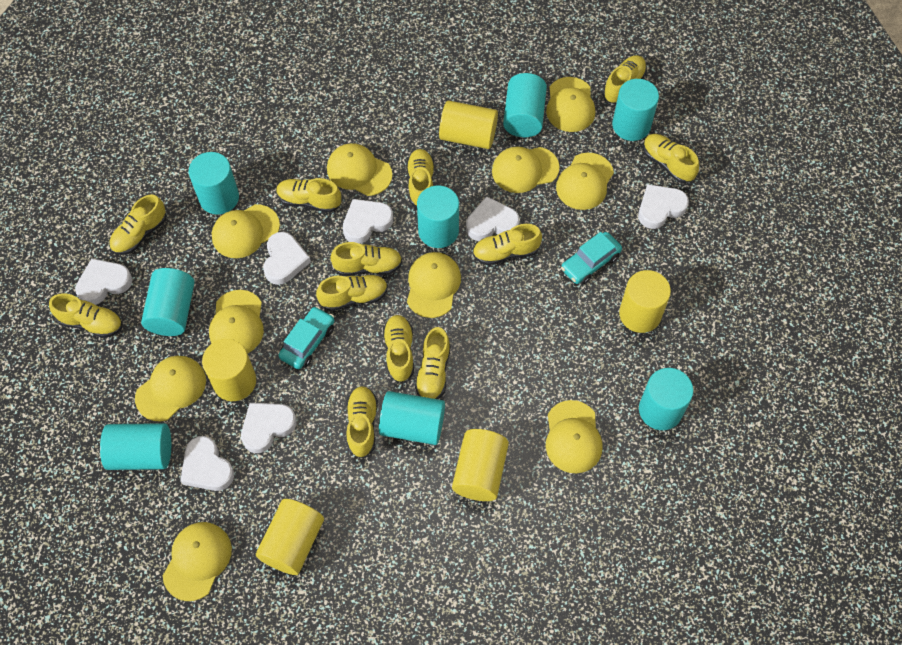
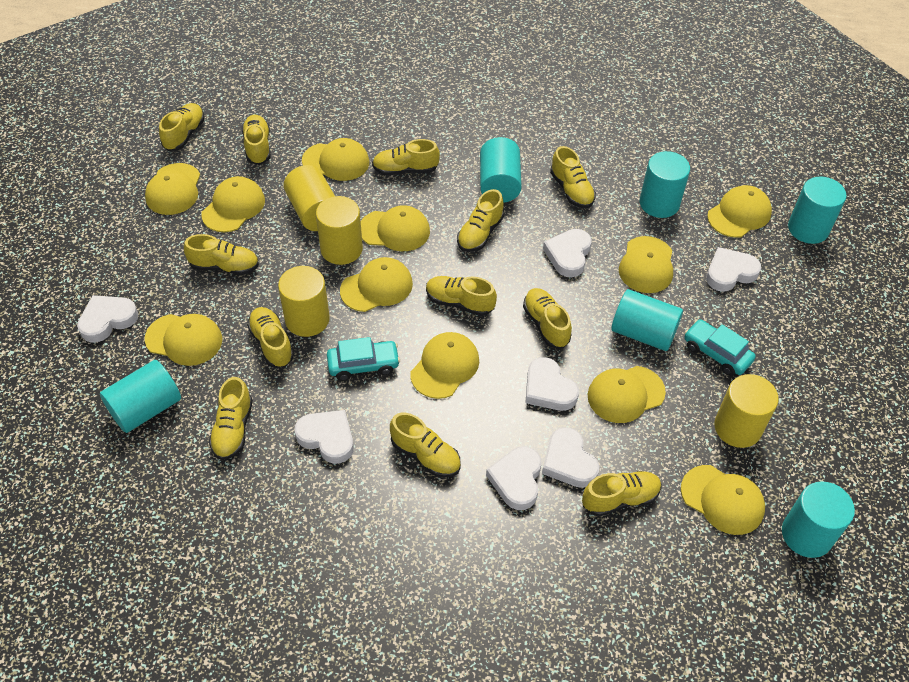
turquoise cylinder: [100,423,171,470] [141,268,194,336] [189,152,239,215] [379,391,445,445] [417,185,459,248] [503,73,547,137] [612,79,659,141] [639,368,693,430] = 8 -> [100,360,181,433] [480,137,522,203] [611,289,683,351] [640,151,690,218] [782,481,855,558] [788,176,847,244] = 6
yellow cap: [135,356,206,422] [163,522,232,601] [209,290,264,354] [212,204,280,258] [327,143,392,196] [407,252,461,318] [492,146,559,193] [546,77,595,132] [546,400,603,474] [556,153,614,210] = 10 -> [145,163,200,215] [145,314,222,366] [201,176,265,232] [302,138,369,181] [340,257,413,312] [361,205,430,251] [410,332,479,399] [587,366,666,423] [619,236,673,293] [681,465,765,535] [707,185,772,238] = 11
yellow cylinder: [202,339,256,401] [256,499,324,575] [439,101,498,149] [452,429,509,501] [619,270,671,333] = 5 -> [278,266,329,337] [284,165,335,231] [316,196,363,265] [714,374,779,448] = 4

